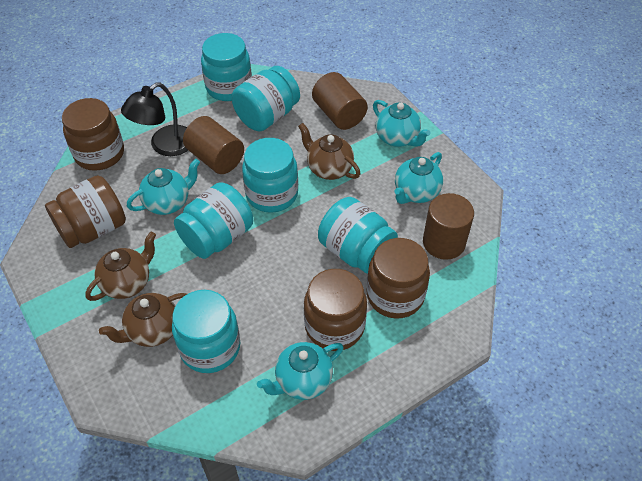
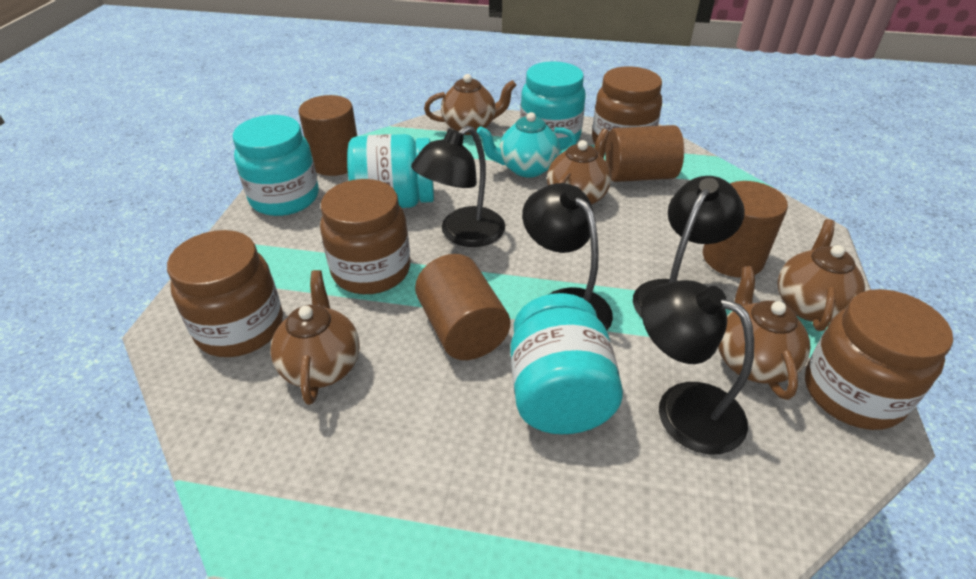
black lamp: [121,83,188,156] = 1 -> [411,126,505,247] [522,183,613,330] [633,176,745,318] [641,280,754,454] = 4
brown cylinder: [183,116,244,174] [312,72,368,130] [423,193,474,260] = 3 -> [299,95,357,176] [415,254,510,360] [605,125,684,182] [703,181,788,278] = 4
brown teapot: [85,232,156,301] [99,293,187,347] [298,123,360,180] = 3 -> [270,270,360,405] [424,74,516,135] [547,129,611,205] [718,266,811,400] [778,219,865,331] = 5
turquoise jar: [172,290,240,373] [174,182,253,259] [201,33,252,101] [232,66,300,131] [242,138,298,213] [318,197,398,274] = 6 -> [233,115,319,216] [347,134,434,208] [510,293,623,434] [520,61,586,150] = 4
turquoise teapot: [127,159,200,215] [257,342,344,400] [373,100,431,147] [394,152,443,204] = 4 -> [476,112,577,177] = 1

